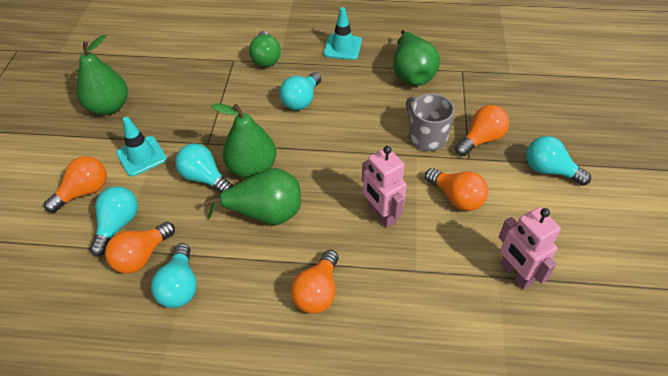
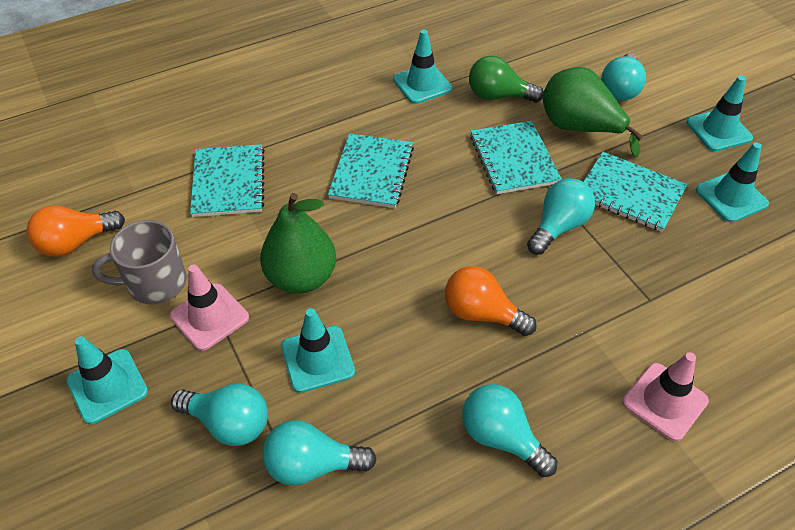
green pear: [77,35,128,115] [204,168,301,225] [211,103,276,179] [393,30,440,86] = 4 -> [260,193,336,294] [543,67,643,157] = 2
orange light bulb: [44,156,107,213] [105,222,175,274] [291,250,339,314] [425,168,488,211] [455,105,509,156] = 5 -> [27,205,125,257] [445,266,537,336] = 2
pink robot: [362,146,407,228] [499,207,561,290] = 2 -> none = 0
pink traffic cone: none = 0 -> [170,265,249,351] [622,352,709,441] = 2
turquoise notebook: none = 0 -> [190,144,265,217] [328,133,414,208] [470,121,562,194] [583,152,687,232] = 4
turquoise traffic cone: [116,117,167,176] [324,7,362,60] = 2 -> [66,336,148,424] [281,308,355,393] [393,30,452,104] [686,76,753,151] [696,142,769,222] = 5

